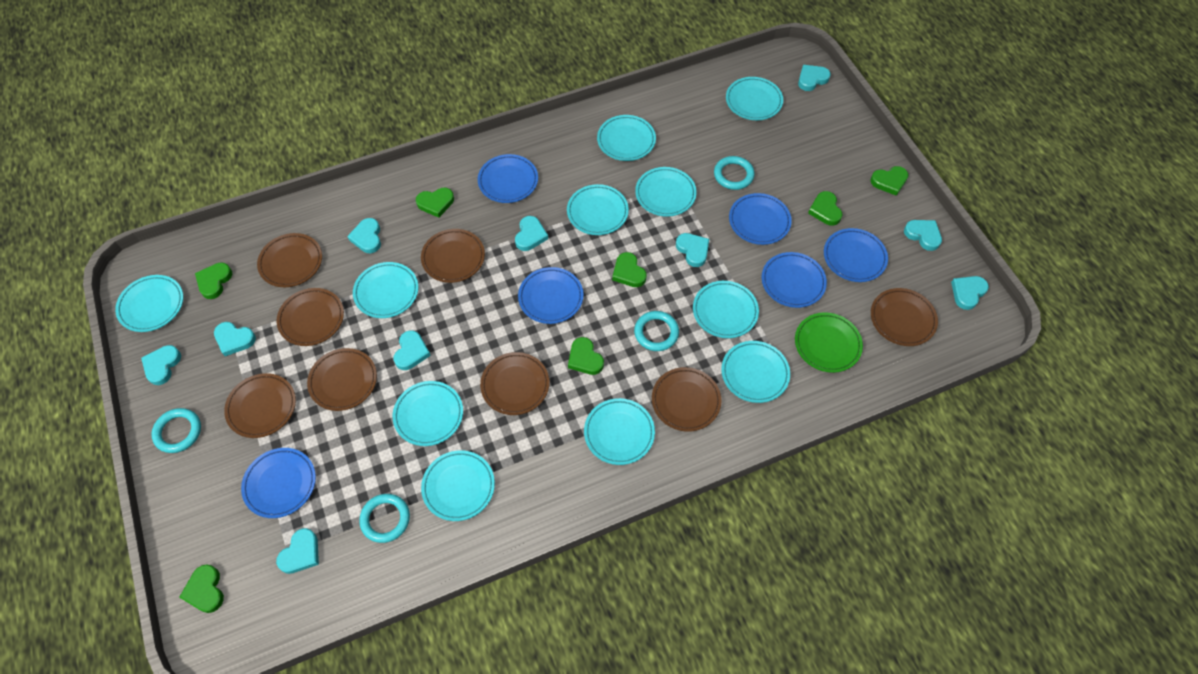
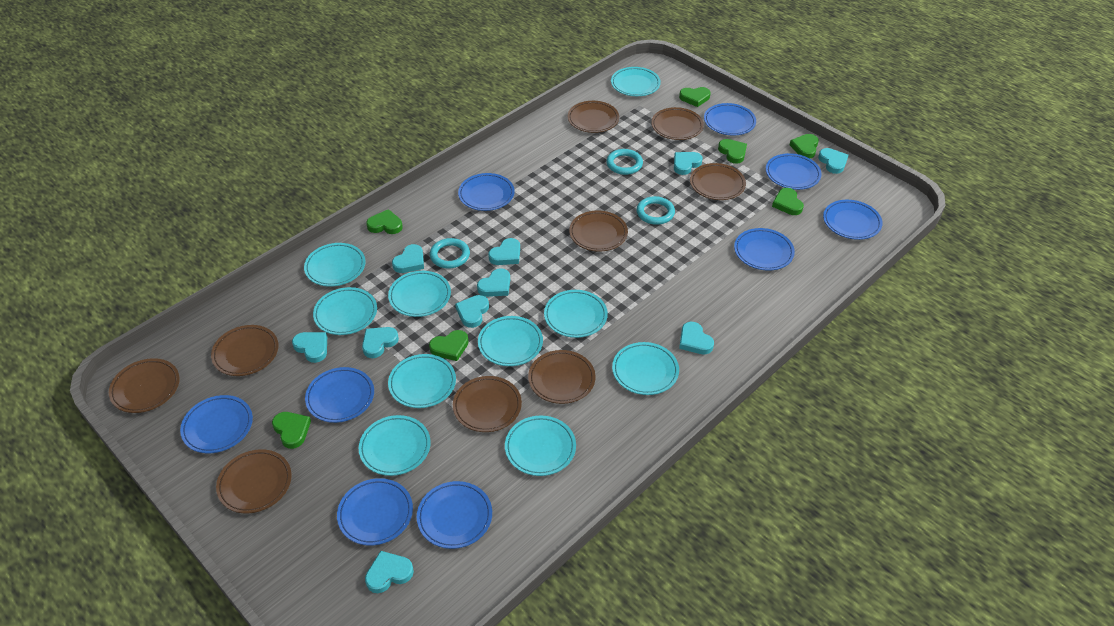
blue plate: [241,448,316,518] [478,154,538,203] [518,267,584,324] [729,193,792,245] [762,252,827,308] [824,228,888,282] = 6 -> [180,395,253,453] [305,367,374,423] [337,478,413,546] [417,481,492,549] [458,173,515,211] [704,103,756,136] [734,228,795,271] [766,153,822,190] [823,200,883,240] = 9
brown plate: [224,373,296,438] [257,233,322,287] [276,288,344,346] [307,348,377,411] [421,229,485,283] [480,352,549,415] [652,367,722,432] [871,288,938,346] = 8 -> [109,358,180,413] [211,325,278,376] [216,449,292,513] [453,376,522,432] [528,350,596,404] [567,101,619,133] [569,211,628,252] [651,107,704,140] [690,163,746,200] = 9
green plate: [795,312,863,373] = 1 -> none = 0
turquoise plate: [115,275,183,332] [353,262,418,318] [393,381,463,446] [421,450,495,521] [567,184,629,235] [584,398,655,465] [597,115,656,161] [635,167,697,217] [693,281,759,338] [721,341,790,403] [726,77,783,120] = 11 -> [304,243,366,287] [313,287,377,335] [359,415,431,476] [388,271,451,317] [388,354,456,408] [478,316,543,366] [505,416,576,476] [544,290,608,338] [611,67,661,96] [612,342,679,395] = 10
turquoise ring: [151,408,201,453] [359,494,410,543] [634,311,679,351] [714,156,754,190] = 4 -> [430,238,470,269] [606,149,643,175] [636,196,675,225] = 3

